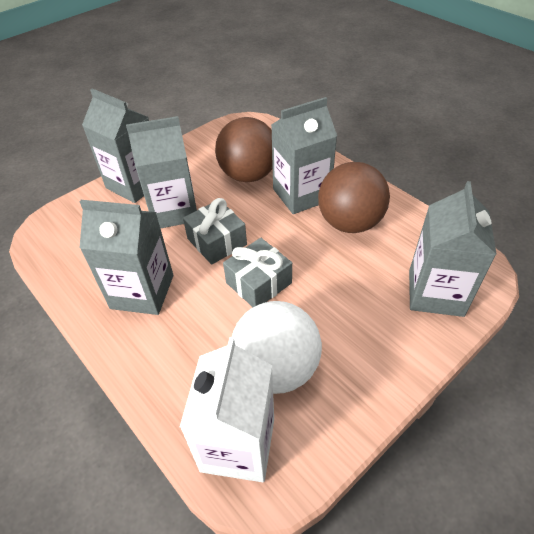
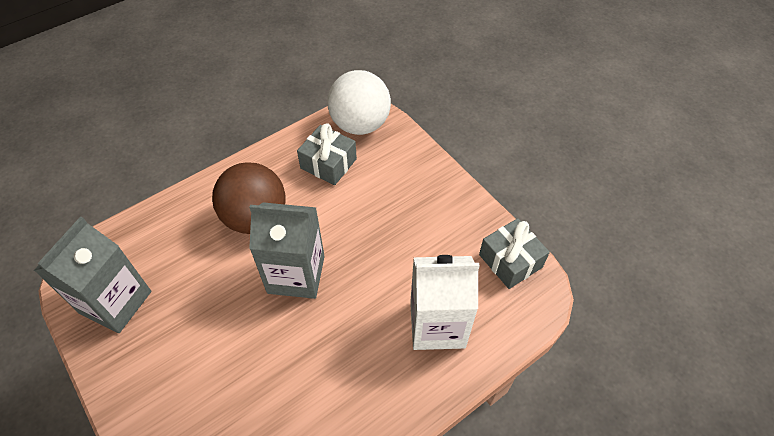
brown ball: [215,117,273,182] [318,162,390,233] = 2 -> [212,162,286,234] = 1
grey carton: [79,200,173,315] [82,88,149,203] [126,116,197,229] [272,97,337,214] [409,181,497,317] = 5 -> [34,216,151,333] [249,202,325,299] = 2

